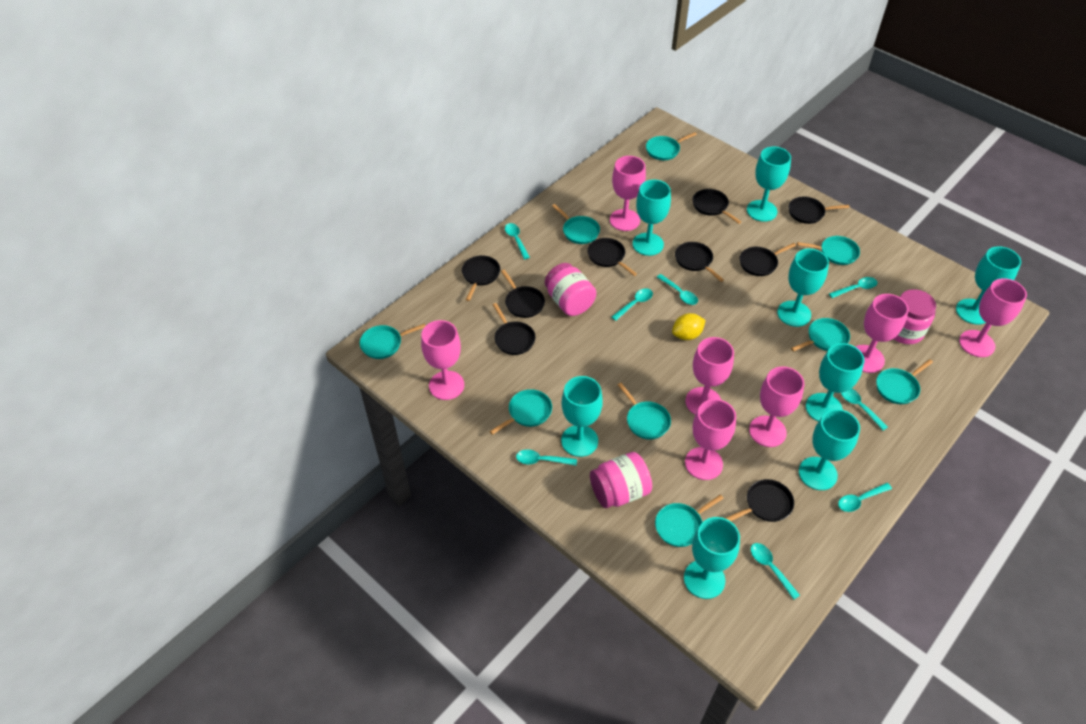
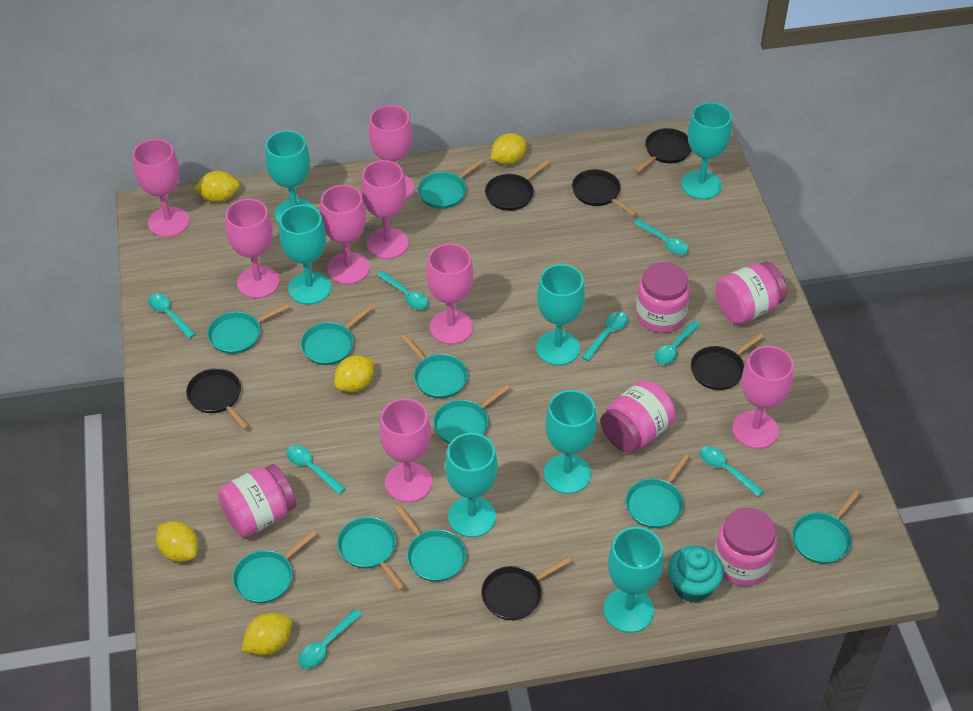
black pan: [462,255,500,301] [493,303,535,355] [501,270,545,318] [587,238,637,276] [675,242,724,282] [692,189,741,224] [725,479,794,522] [740,243,796,276] [788,196,850,224] = 9 -> [186,368,249,429] [481,556,571,620] [485,160,550,211] [572,169,637,216] [634,128,692,173] [691,333,764,390] = 6
pink goblet: [421,320,464,400] [610,156,646,231] [685,337,734,415] [685,399,736,480] [749,366,804,447] [855,294,909,373] [959,278,1027,357] = 7 -> [133,139,190,237] [226,199,280,298] [320,185,370,284] [361,160,409,259] [369,105,414,199] [379,398,432,502] [426,243,474,344] [732,346,794,449] = 8
pink jar: [545,263,596,316] [590,452,652,508] [894,289,936,344] = 3 -> [218,464,296,538] [600,380,676,453] [636,262,690,333] [714,508,777,586] [715,262,787,324] = 5
turquoise cupcake: none = 0 -> [668,546,724,603] = 1
turquoise goblet: [561,376,603,457] [633,180,671,256] [684,517,740,599] [747,147,791,222] [777,249,829,327] [799,409,860,490] [806,343,864,422] [956,246,1021,325] = 8 -> [265,131,315,223] [279,205,331,305] [445,433,498,537] [536,264,585,366] [544,390,597,494] [604,527,664,633] [681,102,732,200] = 7
turquoise pan: [360,324,425,359] [490,389,552,435] [552,204,600,244] [618,383,671,439] [646,132,697,160] [655,494,724,547] [791,318,850,352] [797,236,860,265] [876,359,933,404] = 9 -> [207,303,289,354] [232,530,317,603] [301,305,373,365] [337,517,405,590] [395,505,466,582] [401,334,468,398] [418,158,484,209] [433,384,510,444] [626,454,690,528] [792,490,860,564] = 10
yellow lemon: [672,313,706,340] = 1 -> [156,521,198,562] [194,171,240,202] [242,613,292,655] [334,355,374,392] [491,133,527,165] = 5

